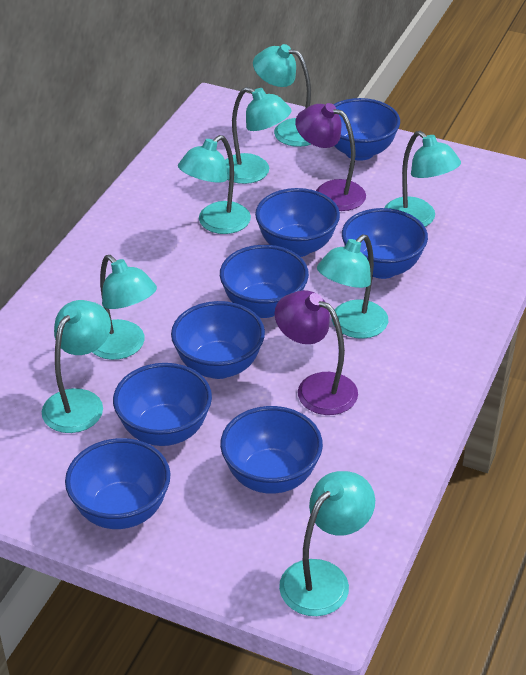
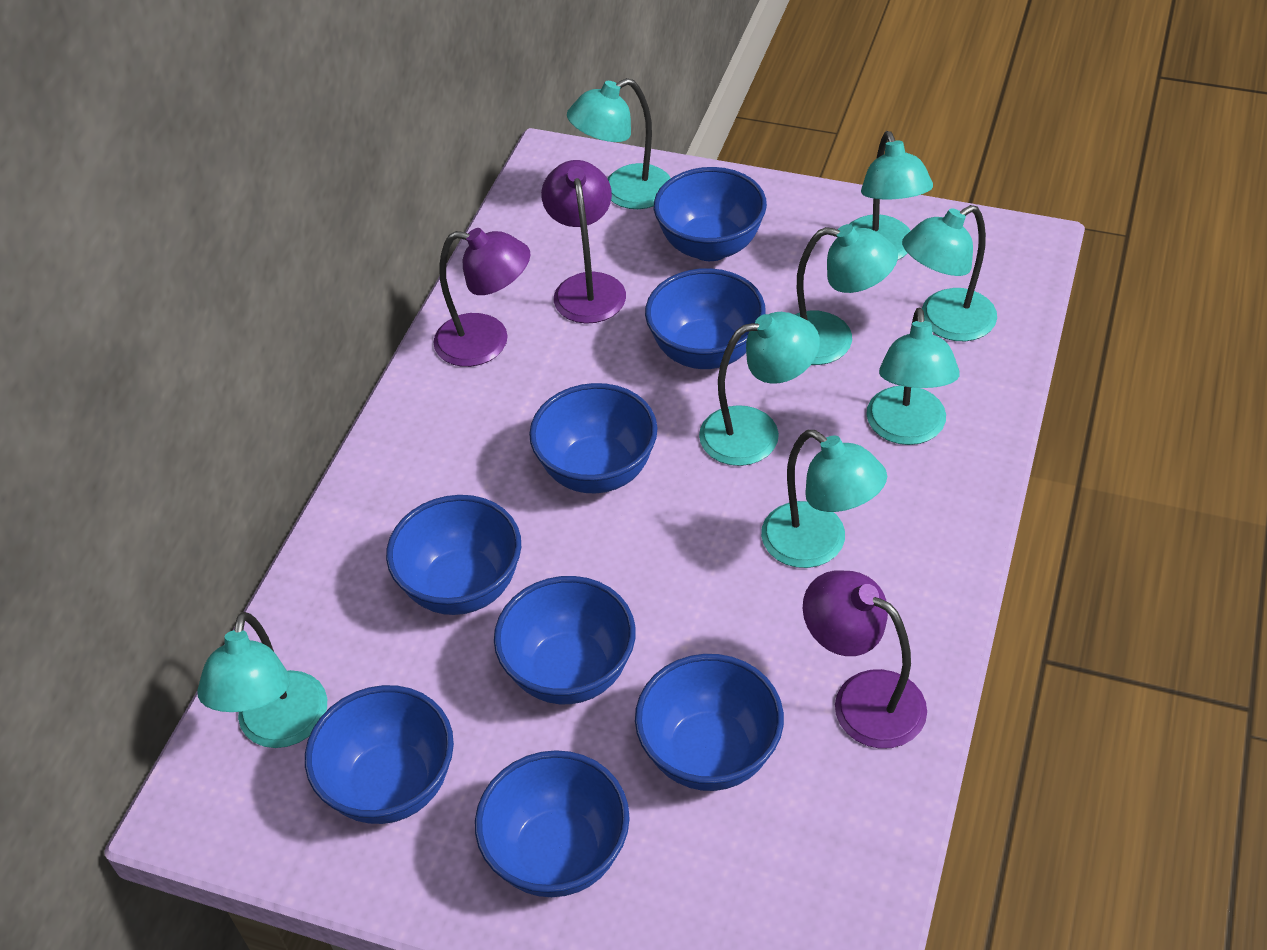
purple lamp: [275,290,358,415] [295,103,366,211] = 2 -> [433,228,530,367] [541,160,626,324] [803,571,927,749] = 3

